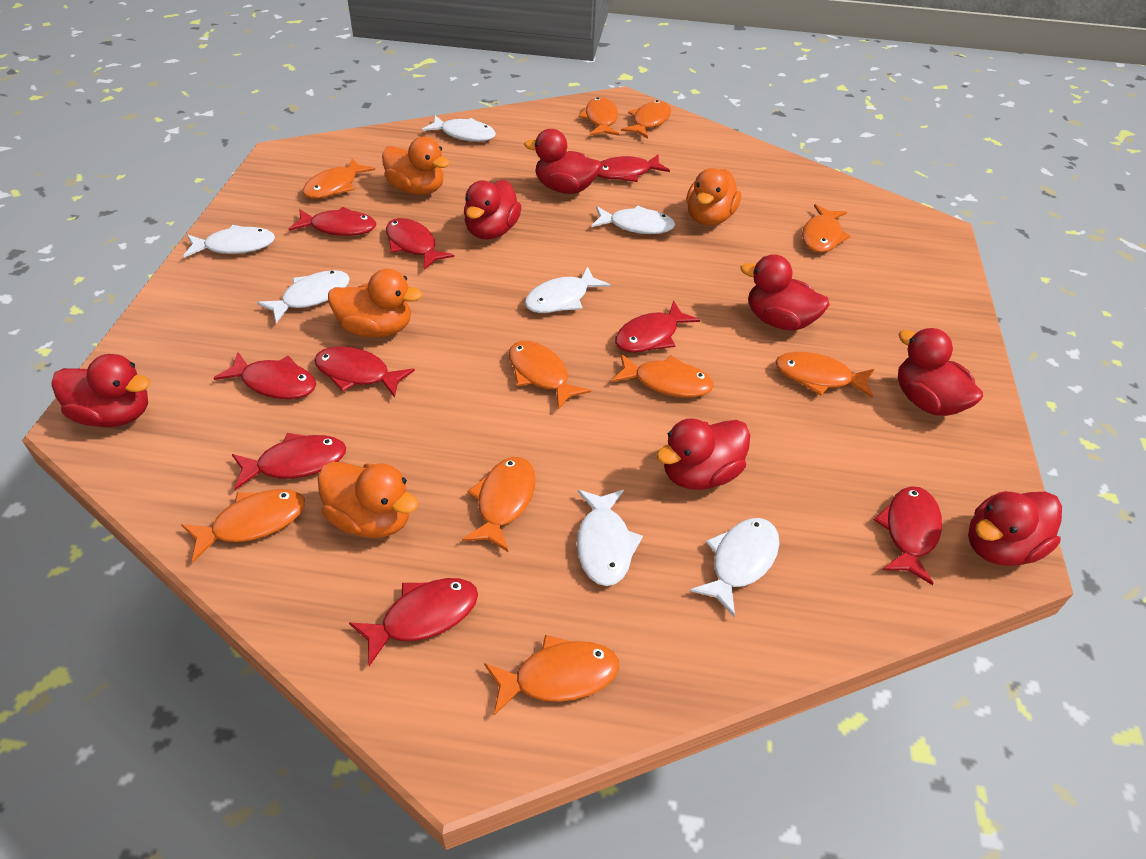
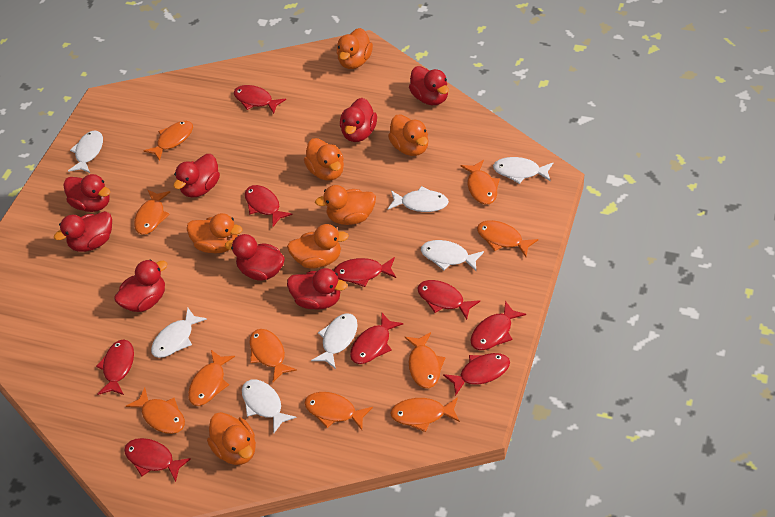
orange duck: [318,462,418,538] [328,269,423,338] [382,137,449,195] [687,168,741,226] = 4 -> [187,213,243,253] [207,412,256,465] [287,224,349,269] [304,138,344,181] [315,185,376,225] [337,28,373,69] [388,115,428,156] = 7
red duck: [51,354,150,427] [464,180,522,239] [524,129,601,194] [656,418,750,490] [741,254,830,331] [898,328,983,416] [968,491,1062,566] = 7 -> [54,211,112,252] [63,174,110,212] [114,260,167,312] [173,154,220,197] [225,234,285,281] [287,268,347,310] [340,98,377,142] [409,66,449,105] = 8

